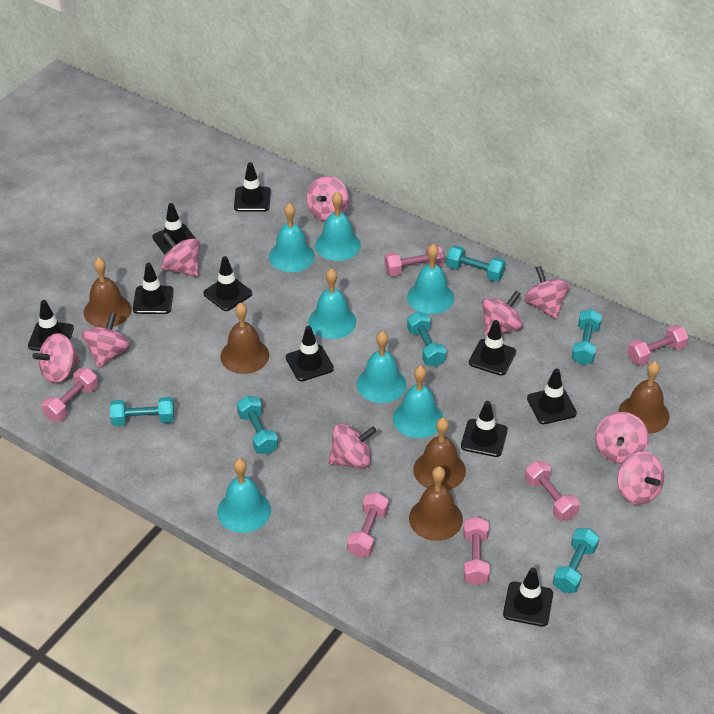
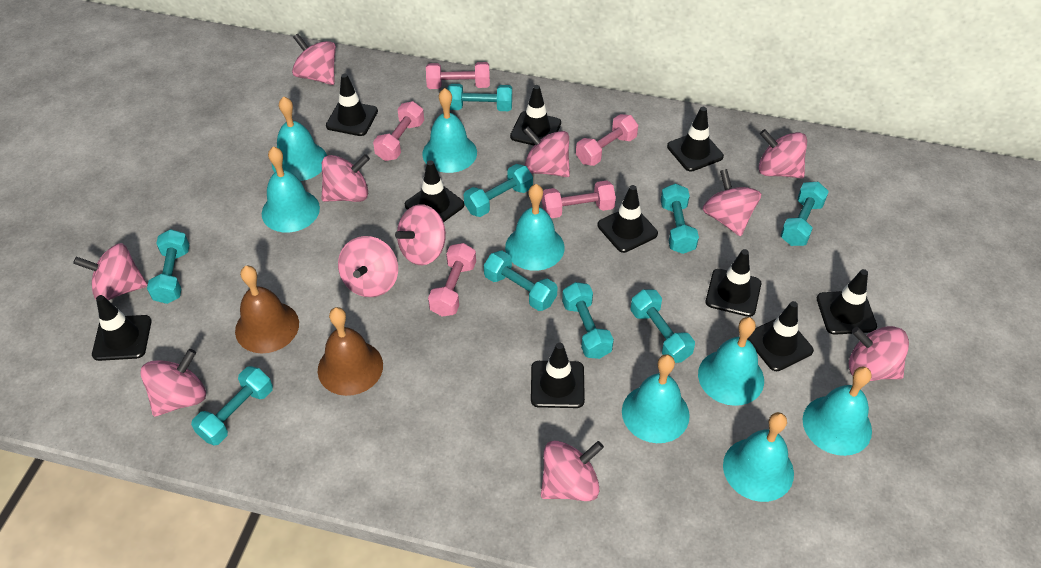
brown bell: [84,257,131,328] [220,302,269,374] [409,466,463,541] [413,418,466,490] [618,361,669,434] = 5 -> [235,266,299,353] [318,307,383,396] = 2
pink dumbbell: [42,368,98,421] [347,492,389,558] [385,245,444,276] [463,517,490,585] [525,461,580,521] [627,325,689,365] = 6 -> [373,101,424,161] [426,62,490,89] [428,243,476,317] [542,181,616,218] [576,114,638,166] = 5
pink spinning top: [32,333,80,383] [82,312,130,368] [161,232,200,277] [306,176,349,221] [328,424,377,469] [482,290,523,338] [524,266,570,319] [595,412,649,464] [617,451,664,505] = 9 -> [73,243,148,300] [140,349,206,417] [292,33,336,85] [322,154,370,202] [338,236,398,297] [395,204,446,265] [523,126,570,177] [541,441,604,501] [702,169,761,236] [758,129,807,178] [849,326,909,381] = 11
turquoise bell: [217,458,271,533] [269,203,315,272] [308,268,356,339] [315,192,361,261] [357,331,406,403] [393,366,443,438] [407,244,454,314] = 7 -> [262,147,320,233] [272,96,327,181] [422,88,477,173] [505,184,564,271] [622,354,690,443] [698,317,764,406] [723,412,794,502] [803,366,872,456] = 8
turquoise dumbbell: [110,397,174,426] [237,396,278,454] [407,312,446,367] [446,245,506,281] [553,528,599,593] [572,309,602,365] = 6 -> [147,229,190,304] [191,366,273,445] [447,84,512,111] [464,164,533,217] [484,251,558,311] [562,282,614,359] [630,289,695,363] [661,183,699,254] [780,182,829,246] = 9

